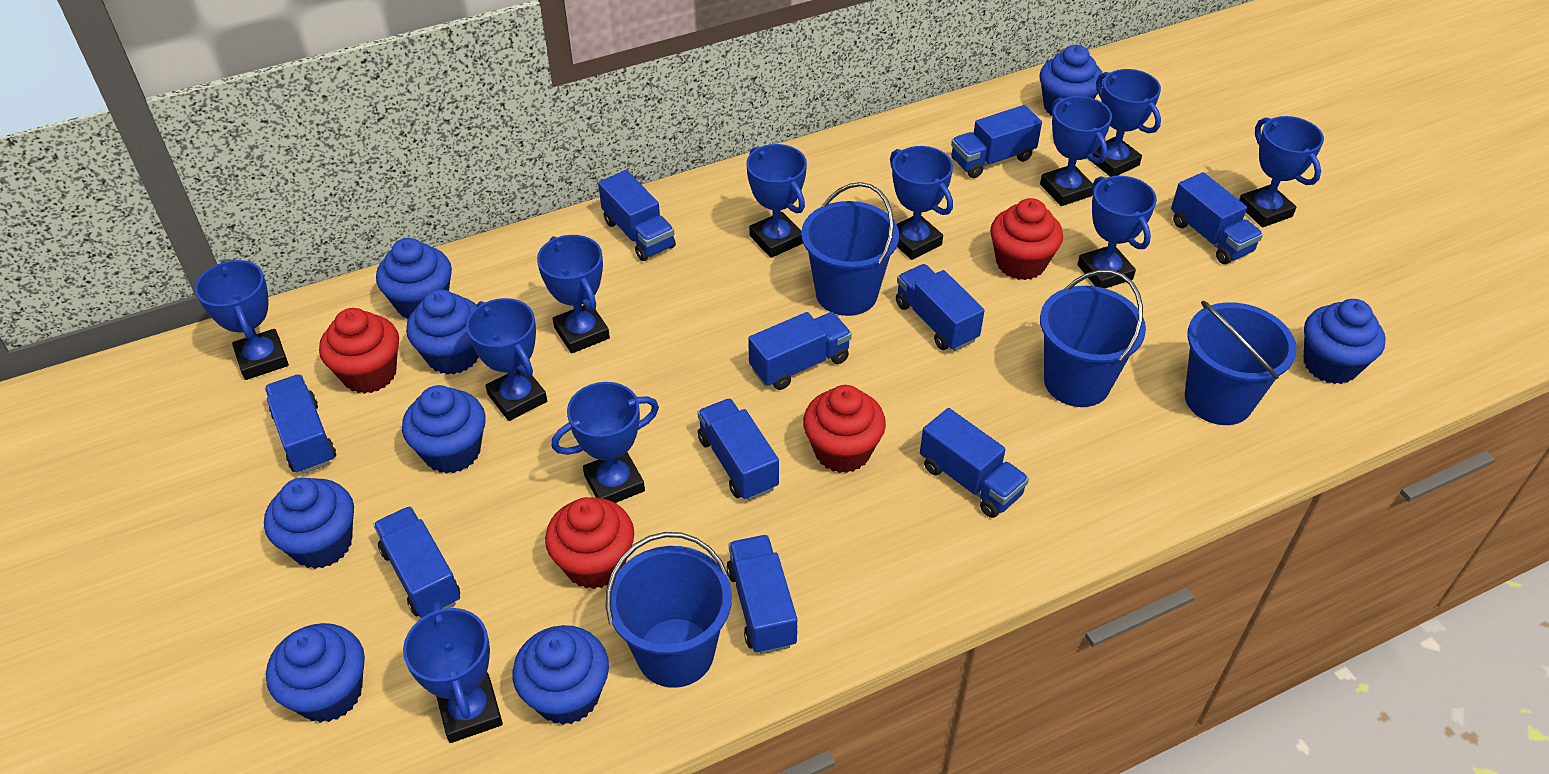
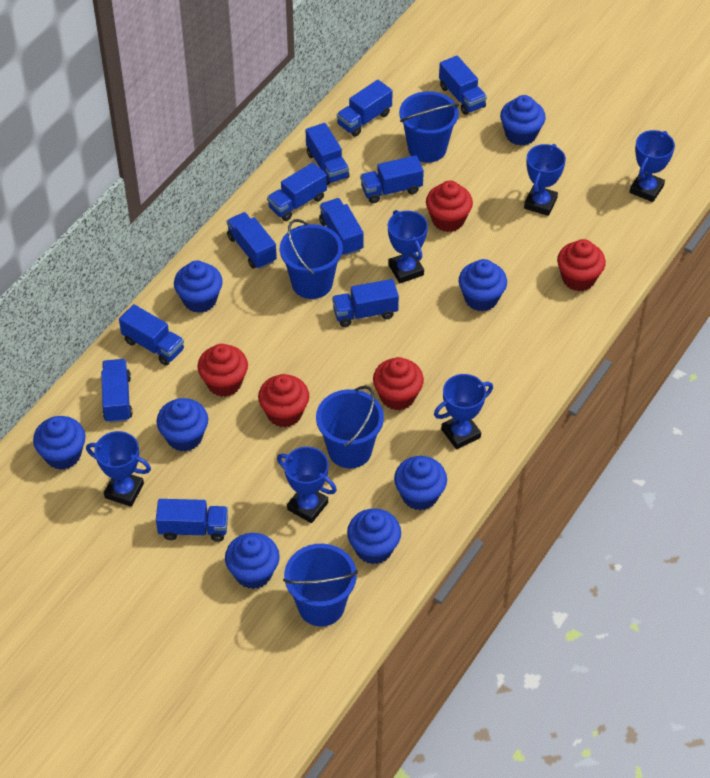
blue trophy: [195,260,289,380] [403,602,503,743] [466,298,547,421] [537,235,610,354] [552,382,659,503] [747,144,807,258] [890,146,953,260] [1040,96,1112,206] [1077,176,1157,288] [1087,69,1161,177] [1239,116,1324,227] = 11 -> [86,431,151,507] [277,447,337,523] [388,210,428,283] [434,374,493,449] [524,144,566,216] [630,130,675,202] = 6
blue truck: [265,374,336,474] [373,506,460,618] [598,170,676,261] [697,398,779,501] [727,535,797,654] [748,312,852,390] [896,264,985,351] [920,408,1029,518] [951,105,1042,178] [1171,172,1263,264] = 10 -> [101,359,133,423] [119,304,184,366] [156,499,228,542] [227,212,277,269] [267,163,327,221] [306,123,350,185] [319,198,364,256] [332,279,399,327] [337,80,393,137] [360,155,424,203] [439,56,487,115] = 11
red cupcake: [319,308,399,394] [545,497,634,589] [803,385,886,473] [990,198,1063,280] = 4 -> [197,344,248,397] [258,374,309,427] [373,357,424,410] [426,181,473,232] [557,239,606,291] = 5

